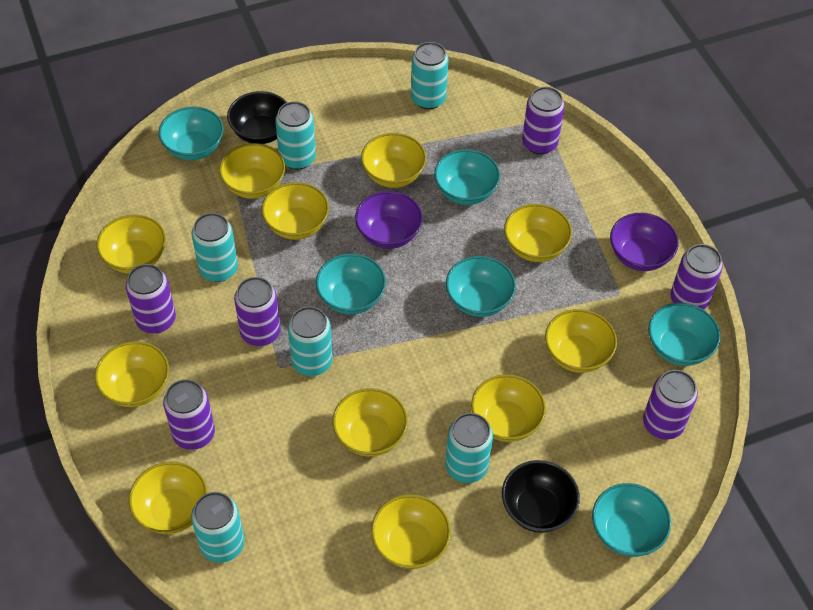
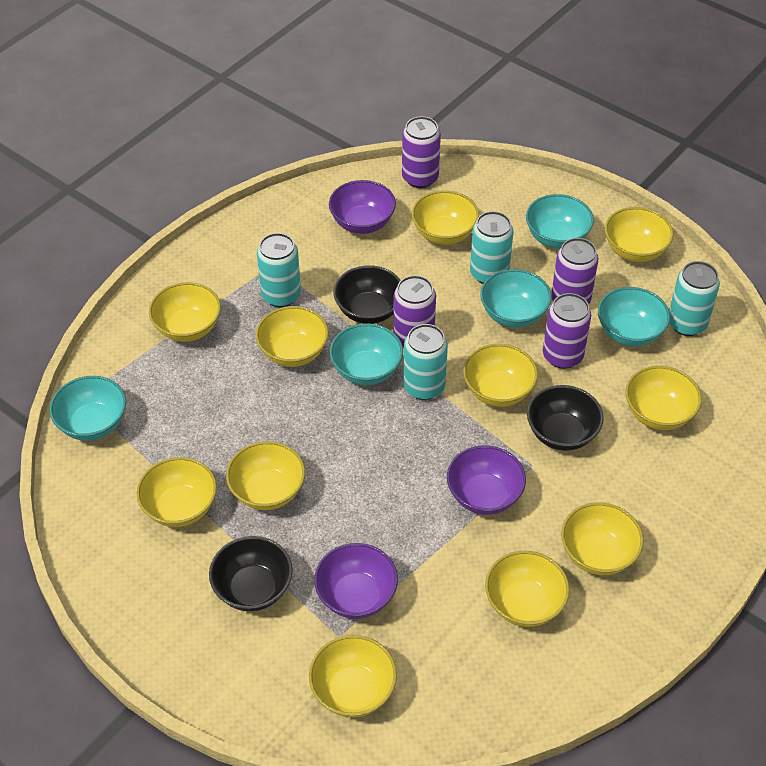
black bowl: [227,91,287,144] [502,460,580,533] = 2 -> [209,536,293,611] [333,265,401,324] [527,385,604,451] = 3
purple bowl: [355,191,423,249] [610,213,679,271] = 2 -> [314,543,398,619] [329,180,396,234] [447,445,526,515] = 3
purple can: [126,264,176,333] [163,379,215,450] [234,277,281,346] [522,87,565,154] [643,370,698,440] [671,244,723,310] = 6 -> [393,275,436,348] [402,116,441,188] [543,293,591,369] [551,238,598,304] = 4
turquoise bowl: [159,107,224,160] [316,253,386,315] [434,149,500,205] [446,256,516,317] [592,483,671,557] [648,303,720,366] = 6 -> [49,376,126,441] [330,323,403,385] [480,269,552,328] [526,194,594,249] [598,287,670,347] = 5
turquoise can: [191,492,244,563] [192,213,238,282] [275,101,316,170] [288,306,333,376] [411,42,449,109] [445,413,493,483] = 6 -> [257,233,301,307] [403,324,448,400] [470,211,514,284] [669,261,720,336] = 4

